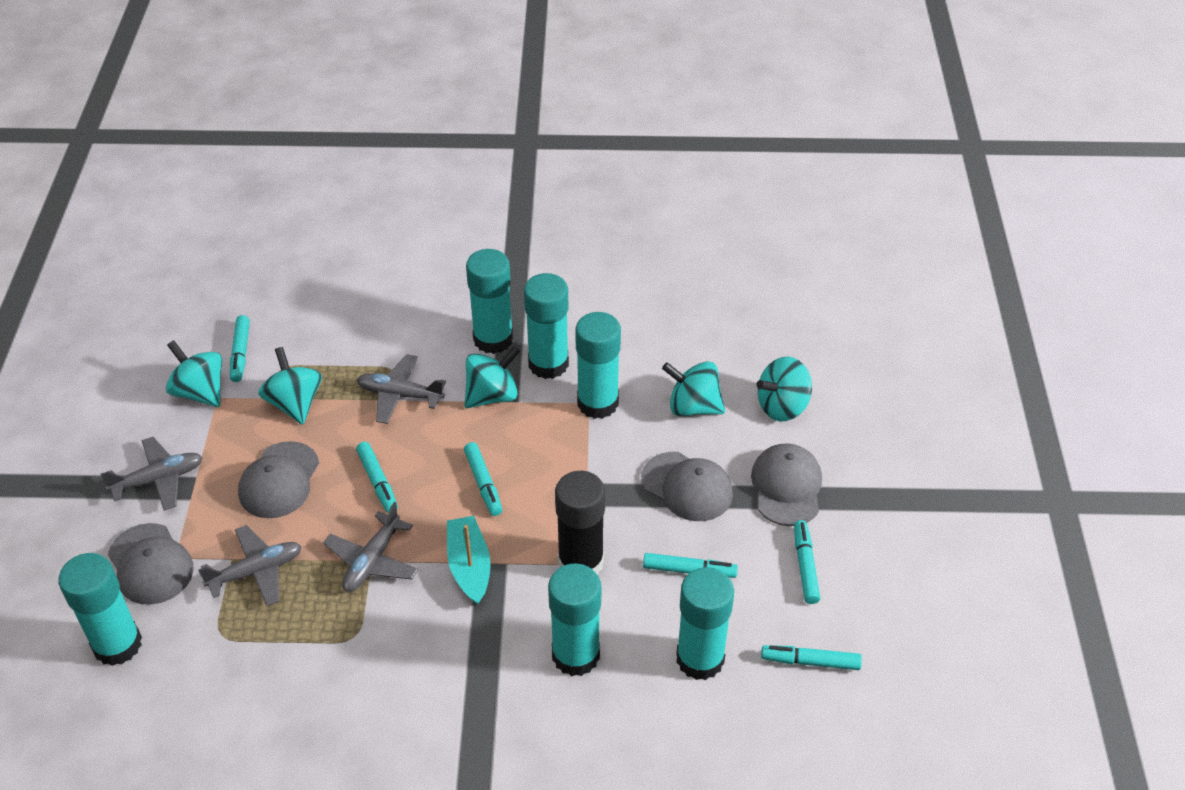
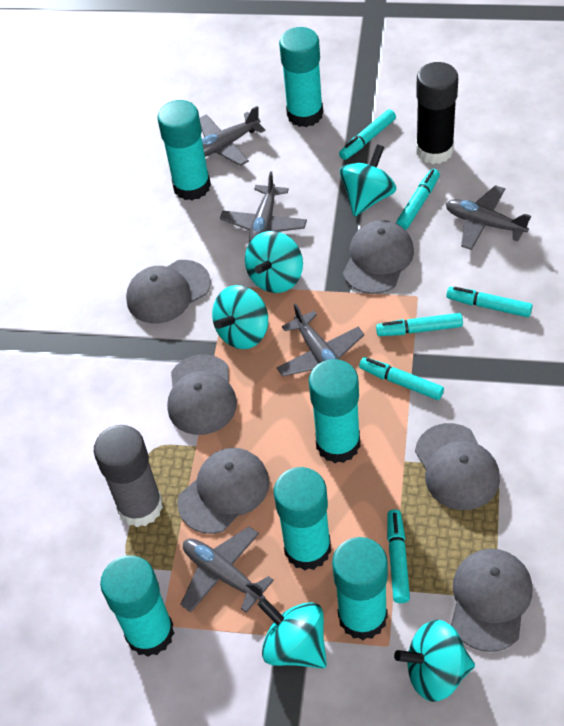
grey cap: [108,523,194,605] [238,441,319,518] [641,452,733,521] [751,443,822,526] = 4 -> [126,260,211,323] [167,354,237,435] [178,448,270,534] [343,220,414,294] [415,423,500,510] [451,549,532,652] = 6
grey glue stick: none = 0 -> [94,425,163,527] = 1
grey plane: [101,437,203,511] [198,525,302,606] [323,502,418,592] [357,354,446,424] = 4 -> [180,527,274,613] [200,106,265,166] [220,171,307,243] [277,303,365,377] [446,185,531,250] = 5
turquoise boat: [447,516,491,605] = 1 -> none = 0

